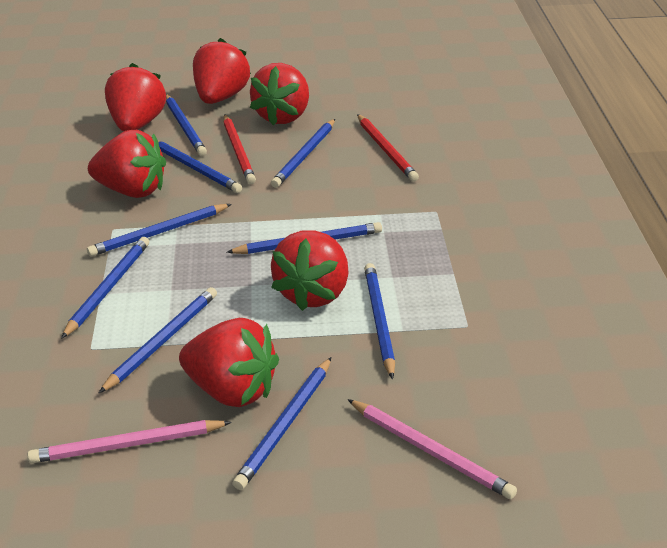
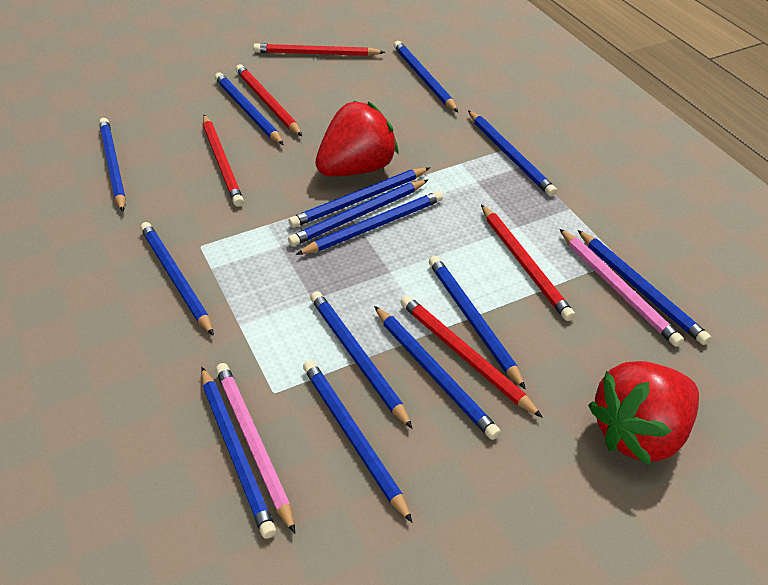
blue pencil: [61,237,149,339] [87,204,232,257] [99,287,217,393] [158,141,242,193] [166,94,207,156] [226,222,382,254] [232,357,331,490] [271,119,335,188] [364,263,395,379] = 9 -> [99,118,126,212] [140,222,214,336] [201,367,276,539] [215,73,284,145] [288,167,430,228] [288,180,428,247] [296,191,443,255] [303,360,413,523] [310,291,413,429] [374,306,501,440] [394,41,458,112] [429,256,526,390] [468,110,557,196] [578,230,711,345] = 14
red pencil: [223,114,256,184] [357,114,419,182] = 2 -> [203,115,244,207] [236,64,302,136] [253,43,385,56] [400,295,543,418] [481,204,575,321] = 5
red strawberry: [88,130,166,198] [105,63,166,131] [179,318,279,407] [193,38,251,104] [250,63,309,126] [271,230,348,311] = 6 -> [315,101,399,177] [588,361,699,466] = 2

